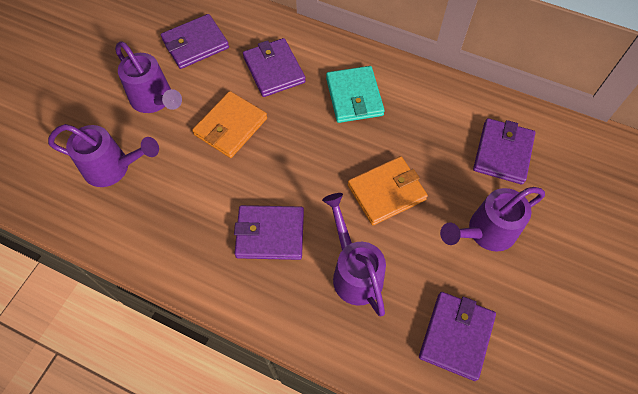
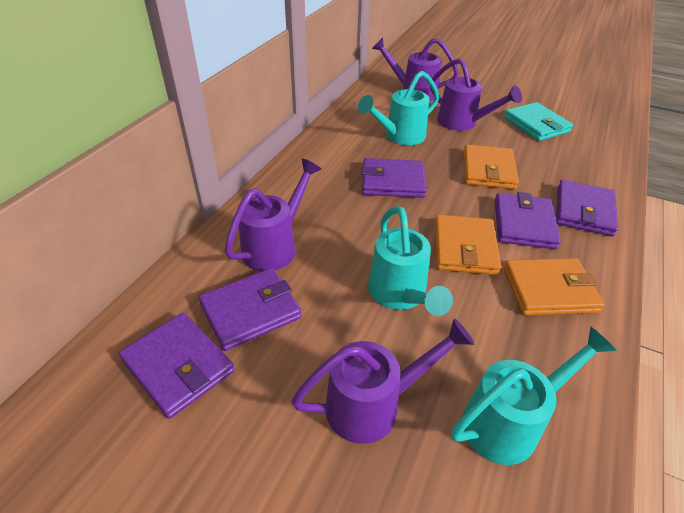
orange wallet: [192,91,267,158] [348,156,428,225] = 2 -> [435,215,501,275] [464,144,519,189] [504,258,604,315] = 3
turquoise watering can: none = 0 -> [358,71,439,145] [368,206,453,316] [451,326,617,465] = 3

